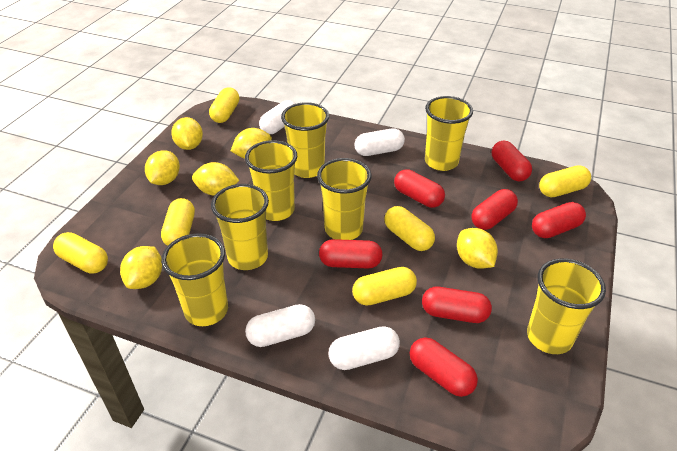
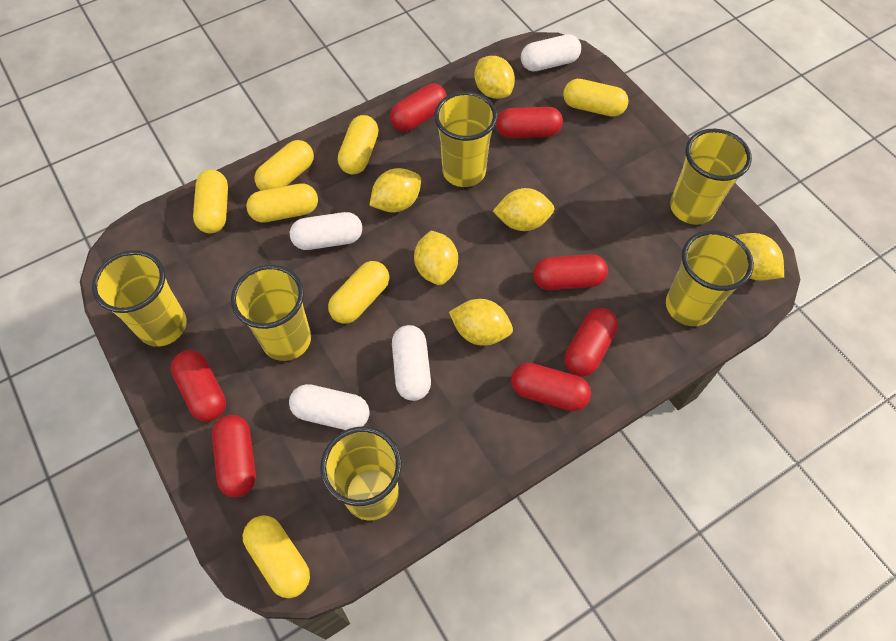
yellow capsule: [53,232,108,274] [161,198,195,246] [209,87,240,123] [352,267,417,306] [384,206,435,251] [539,165,591,197] = 6 -> [193,170,228,233] [243,515,310,598] [246,183,318,223] [255,140,314,191] [328,261,389,324] [338,115,379,175] [563,79,629,117] = 7
yellow cup: [161,233,228,326] [211,184,269,270] [245,140,297,221] [281,102,329,178] [317,158,371,240] [425,96,473,171] [527,258,606,354] = 7 -> [92,250,187,347] [231,265,311,361] [320,426,402,520] [434,91,497,187] [666,230,754,326] [670,129,752,225] = 6

